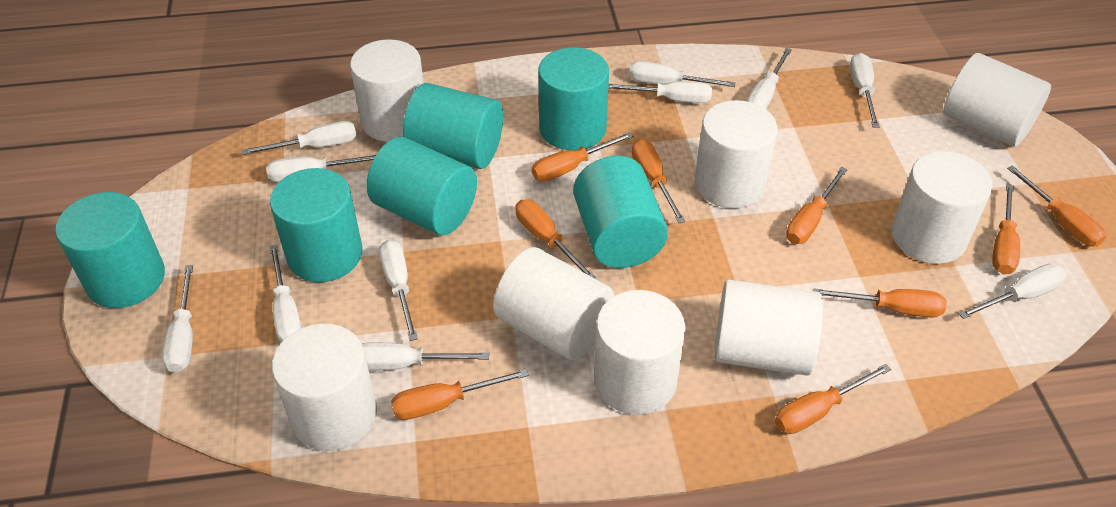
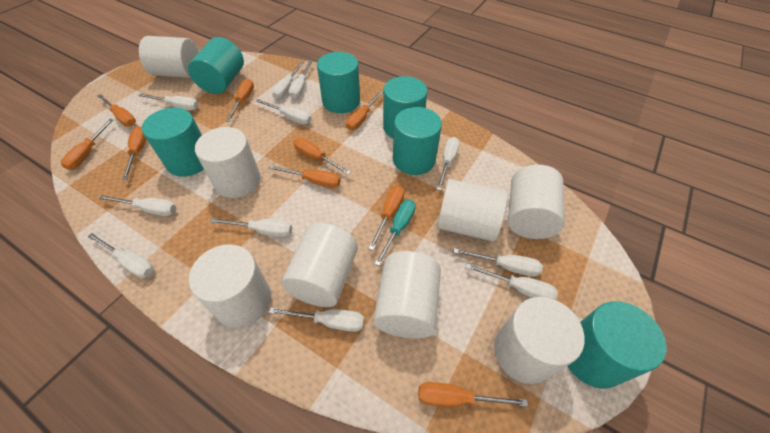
turquoise screwdriver: none = 0 -> [375,200,416,266] = 1

